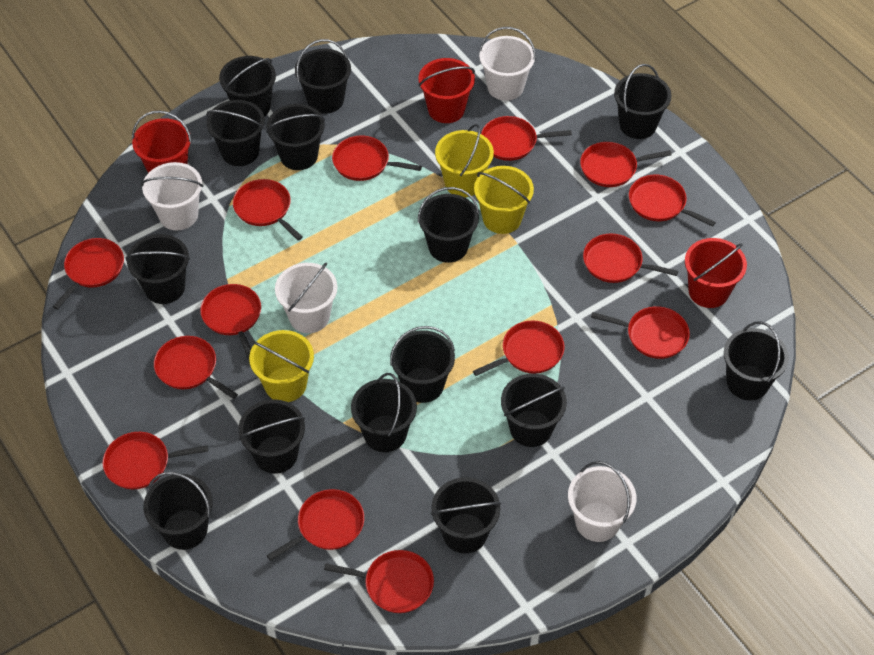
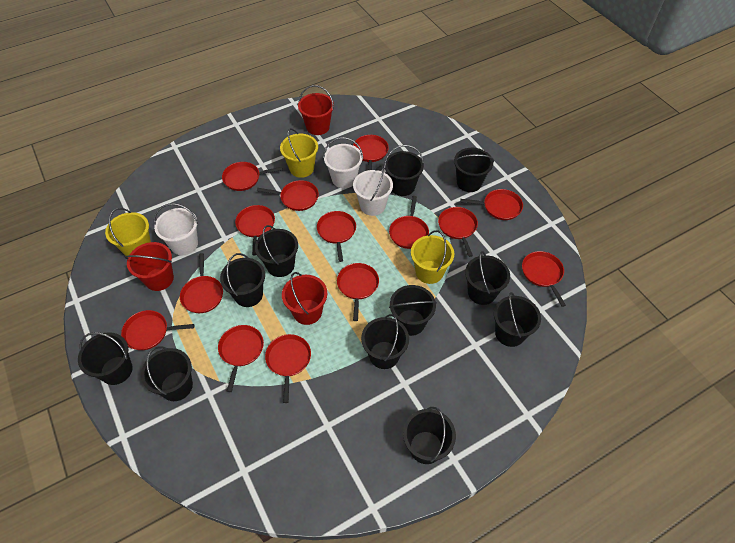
black bucket: [125,234,190,304] [143,472,213,550] [206,100,265,166] [219,56,276,117] [238,399,305,474] [266,104,325,170] [295,39,351,114] [351,373,417,452] [390,326,455,403] [418,187,479,263] [431,477,501,553] [501,374,567,447] [614,64,672,139] [724,321,789,400] = 14 -> [78,332,133,385] [141,346,193,401] [220,253,265,307] [255,225,298,277] [361,314,409,369] [384,145,424,196] [389,285,437,336] [403,407,456,464] [453,148,494,192] [465,251,510,305] [494,292,541,347] = 11
white bucket: [141,162,203,230] [275,262,337,333] [479,27,536,101] [568,461,637,542] = 4 -> [154,203,198,255] [323,137,363,188] [353,165,393,216] = 3

